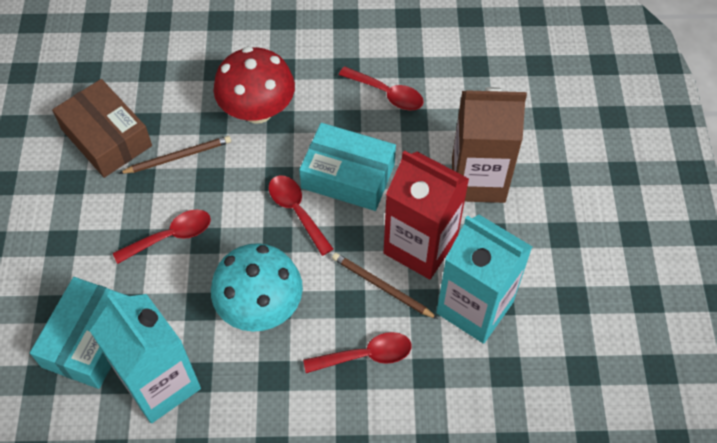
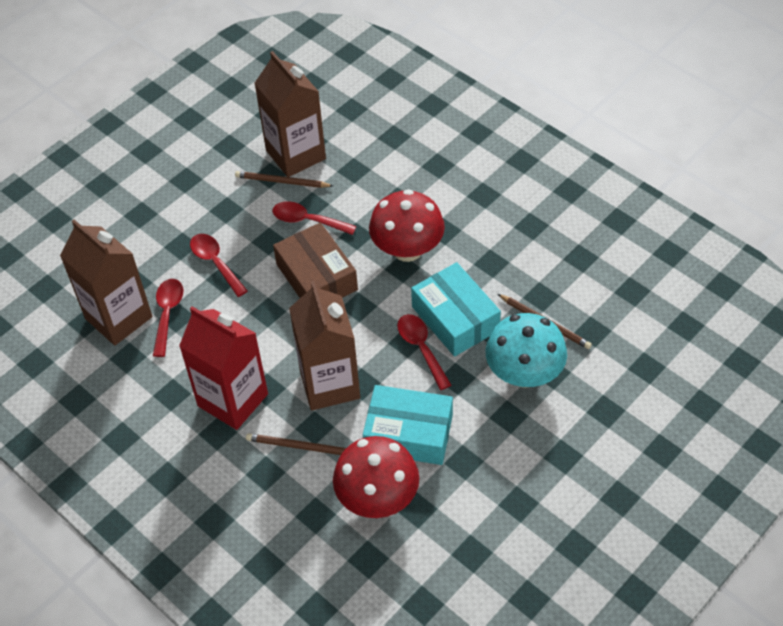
brown carton: [452,87,527,203] = 1 -> [60,220,152,346] [254,51,326,177] [289,281,360,411] = 3
brown pencil: [119,136,231,174] [332,253,438,319] = 2 -> [235,171,333,188] [246,433,346,455] [498,294,592,349] = 3
red mushroom: [214,47,295,124] = 1 -> [333,436,419,518] [369,189,445,262] = 2
turquoise carton: [90,294,201,423] [436,215,532,344] = 2 -> none = 0

